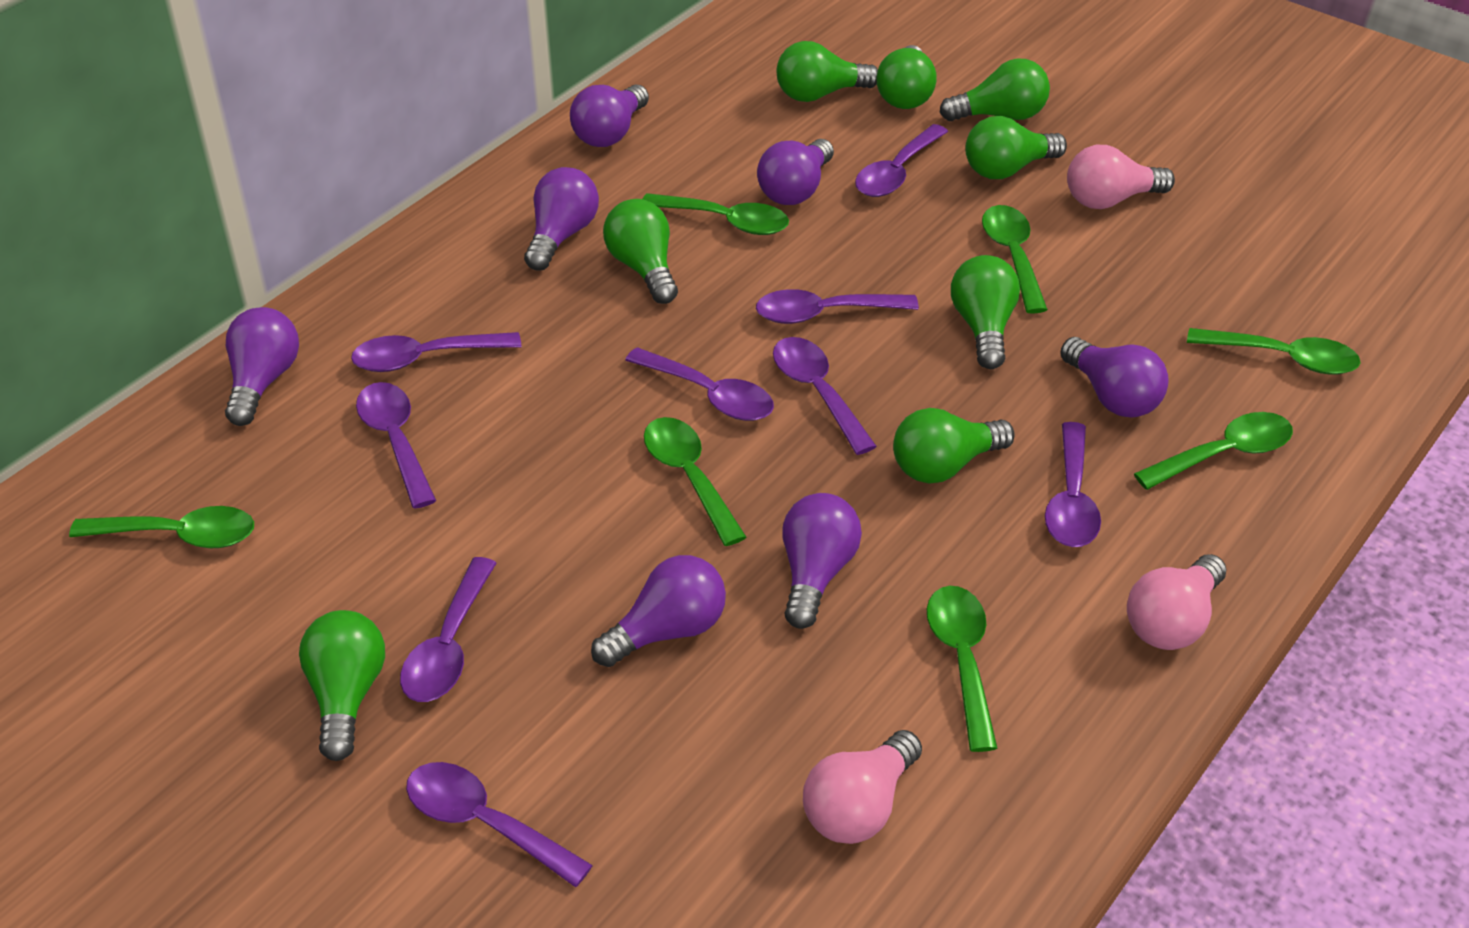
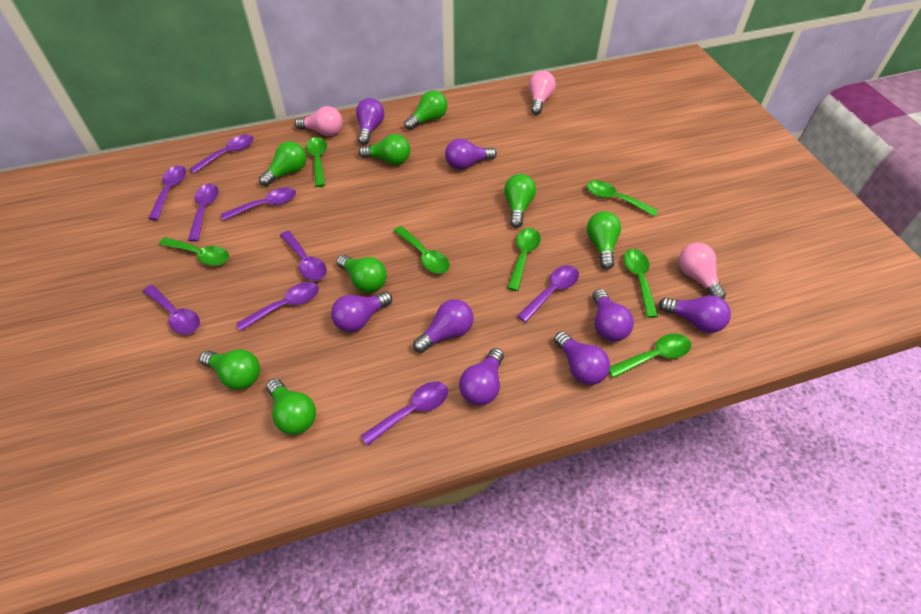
purple light bulb: [225,307,299,426] [524,167,599,270] [570,84,649,147] [591,555,726,667] [757,139,834,205] [782,493,862,629] [1060,337,1169,417] = 7 -> [331,291,392,332] [356,98,385,145] [413,299,473,353] [445,139,497,170] [459,348,504,406] [554,331,610,385] [592,289,634,342] [659,296,731,333] = 8

